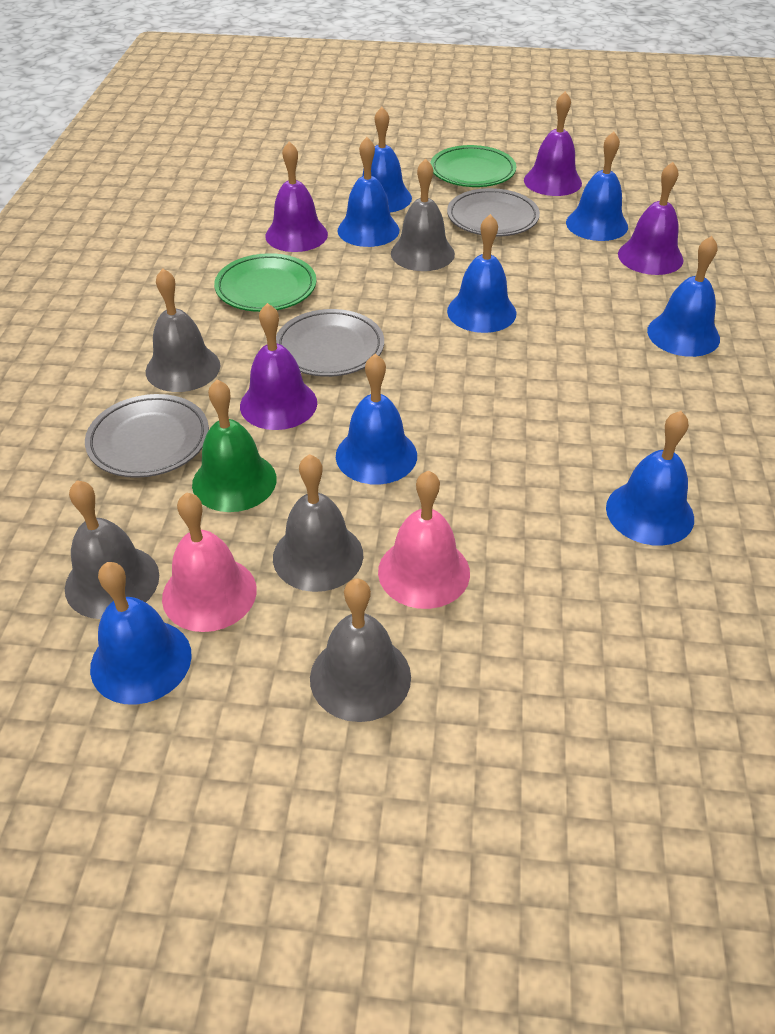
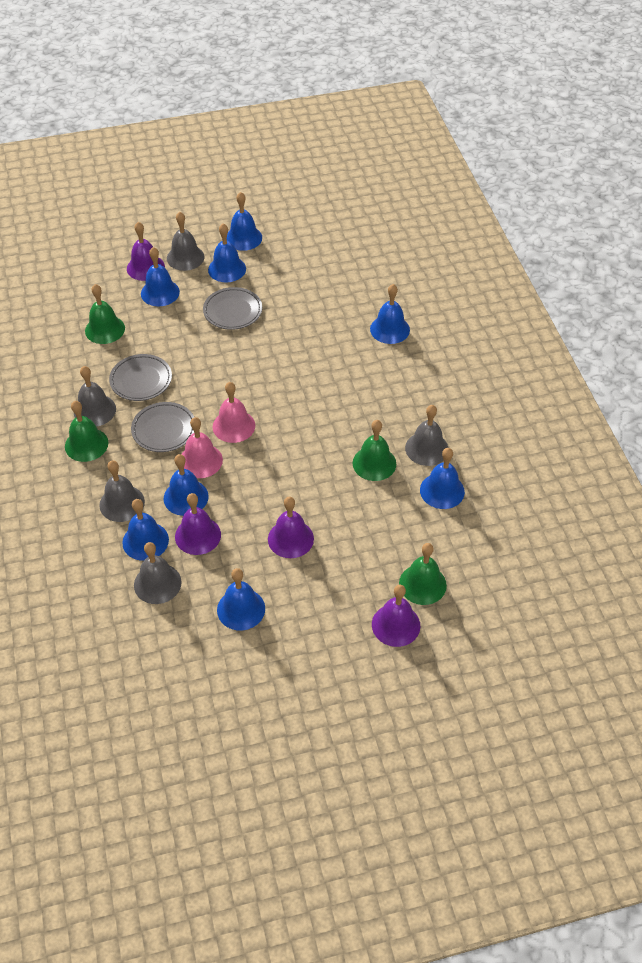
green bell: [192,379,277,512] = 1 -> [65,401,108,462] [85,284,125,344] [353,420,396,481] [399,543,447,605] = 4
green plate: [214,253,316,312] [430,145,516,187] = 2 -> none = 0

